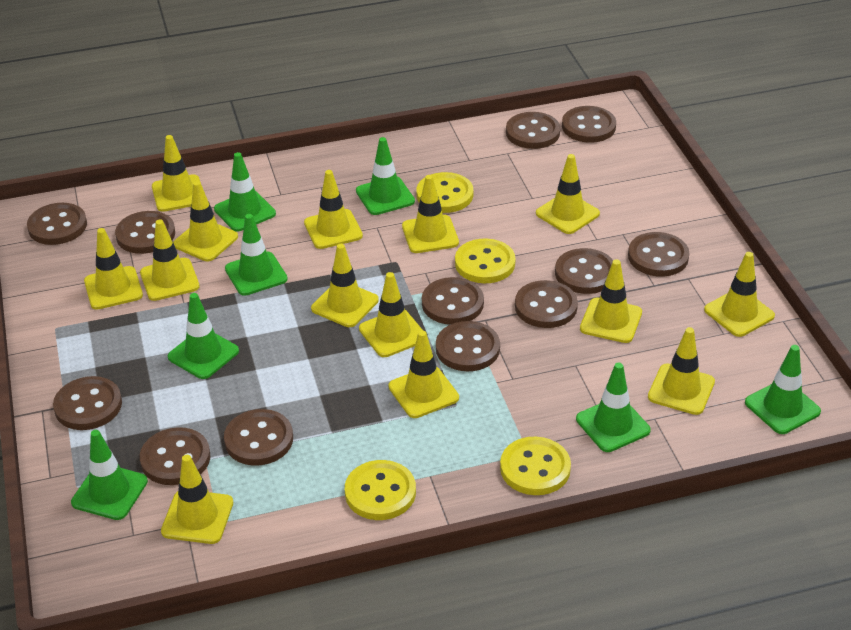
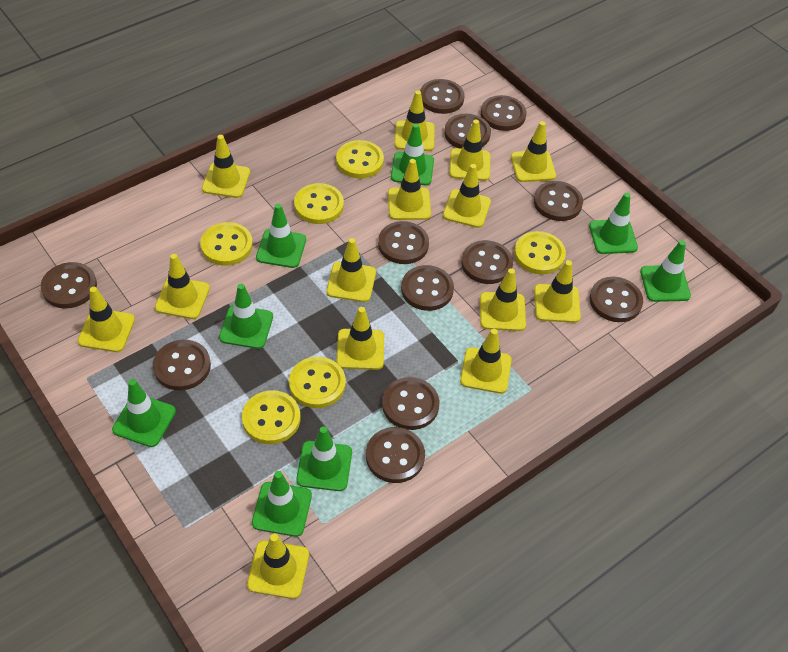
green traffic cone: [71,430,148,520] [168,293,239,379] [214,152,276,232] [225,214,288,296] [356,137,415,215] [576,362,651,452] [745,345,821,434] = 7 -> [112,379,176,447] [219,284,273,349] [252,471,312,537] [256,204,306,268] [296,426,352,491] [391,124,434,185] [589,193,638,254] [640,240,691,302] = 8
yellow button: [345,460,416,520] [416,172,473,213] [455,238,515,283] [500,437,571,495] = 4 -> [200,222,253,266] [242,390,300,444] [289,357,346,408] [294,183,344,224] [336,140,384,178] [514,231,566,275] = 6

